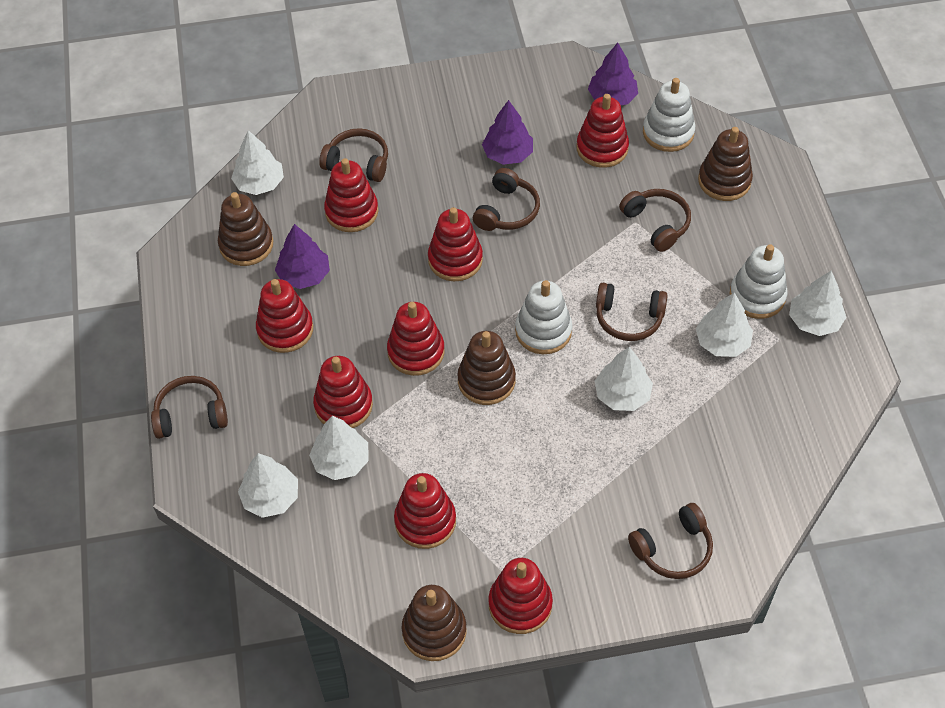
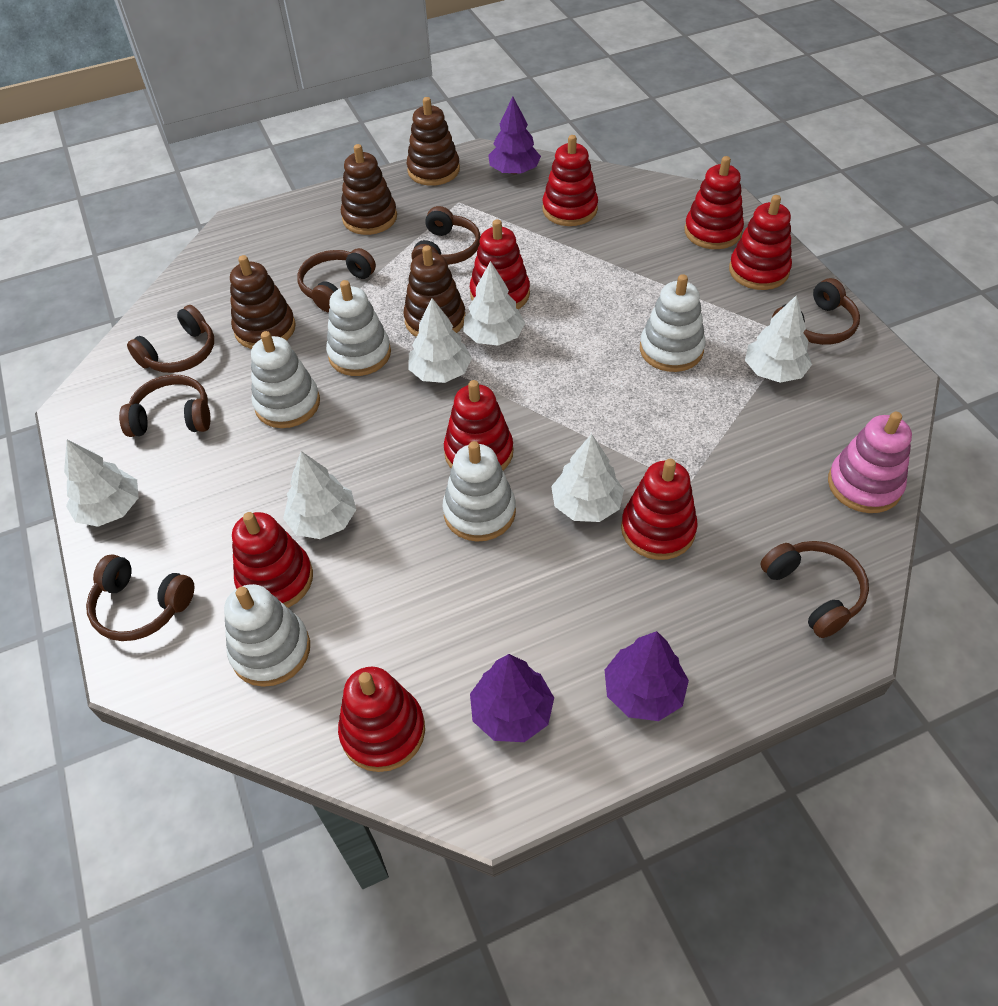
brown headphones: [151,376,228,439] [319,128,388,182] [473,168,540,231] [596,283,668,341] [619,189,691,252] [628,503,713,579] = 6 -> [86,554,194,641] [119,375,210,437] [127,305,214,373] [297,248,376,313] [411,206,481,265] [760,541,869,638] [772,278,860,345] = 7
pink stacking toy: none = 0 -> [828,412,912,513] = 1
white stacking toy: [515,280,572,354] [643,78,695,152] [729,244,787,319] = 3 -> [224,584,310,687] [251,331,320,428] [326,280,391,376] [442,441,516,541] [640,274,706,372] = 5

